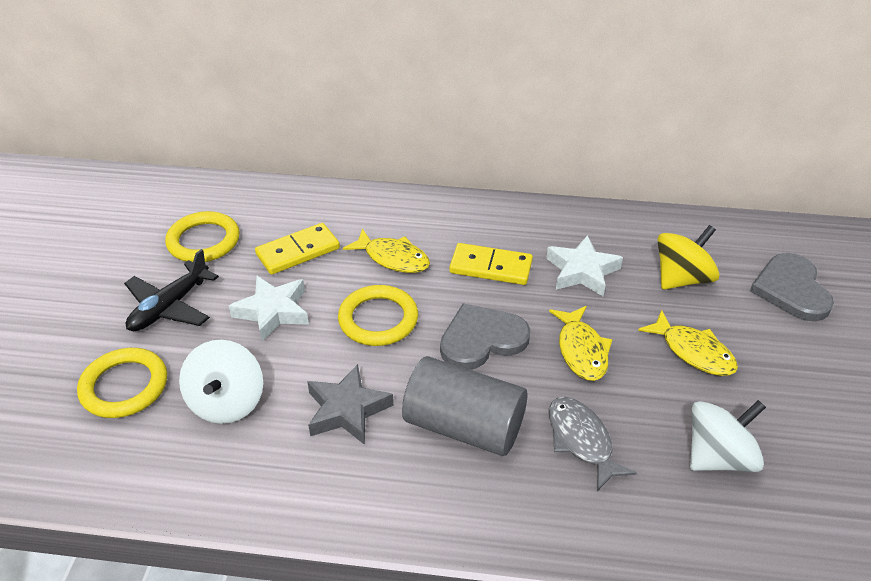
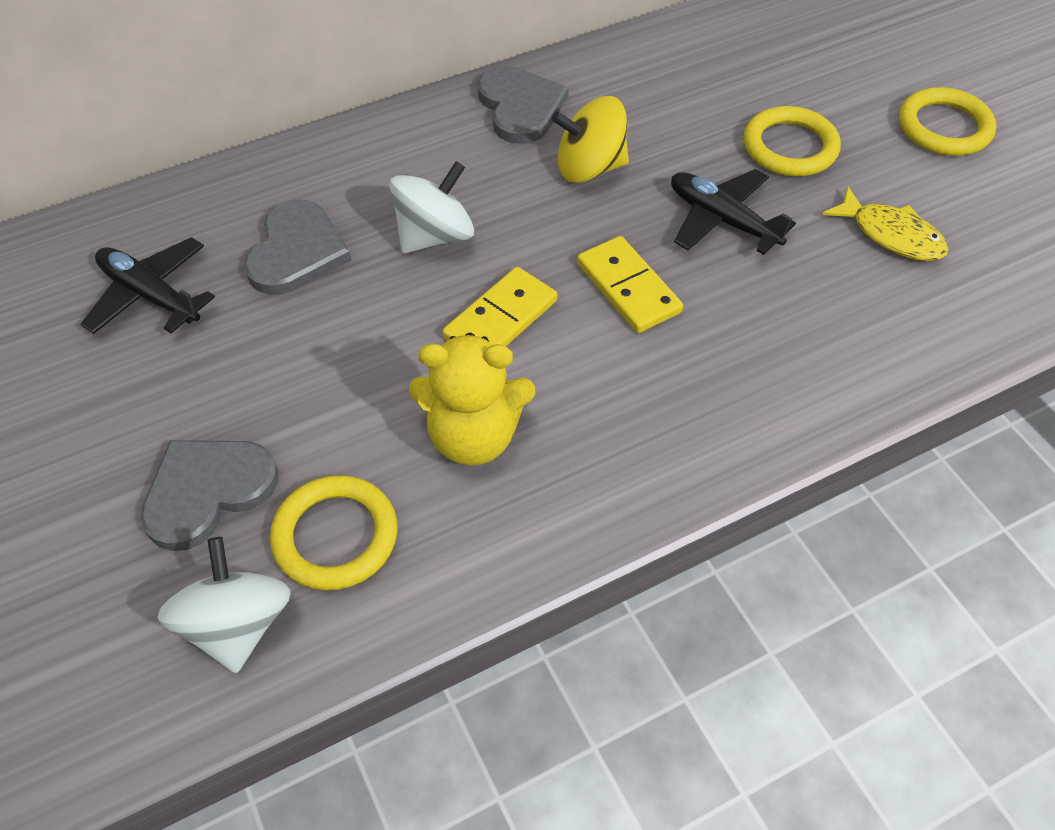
black plane: [124,249,219,331] = 1 -> [81,237,215,334] [671,169,796,255] = 2
grey cylinder: [402,356,527,456] = 1 -> none = 0
grey fish: [549,397,637,491] = 1 -> none = 0
grey heart: [440,303,530,370] [750,253,834,321] = 2 -> [140,440,278,551] [244,200,351,294] [477,66,569,144] = 3
grey star: [307,364,394,445] = 1 -> none = 0
white star: [229,276,309,342] [546,235,623,296] = 2 -> none = 0
yellow fish: [343,228,430,273] [549,306,613,381] [638,310,738,376] = 3 -> [822,186,948,261] = 1
yellow teddy bear: none = 0 -> [409,333,535,466] = 1

